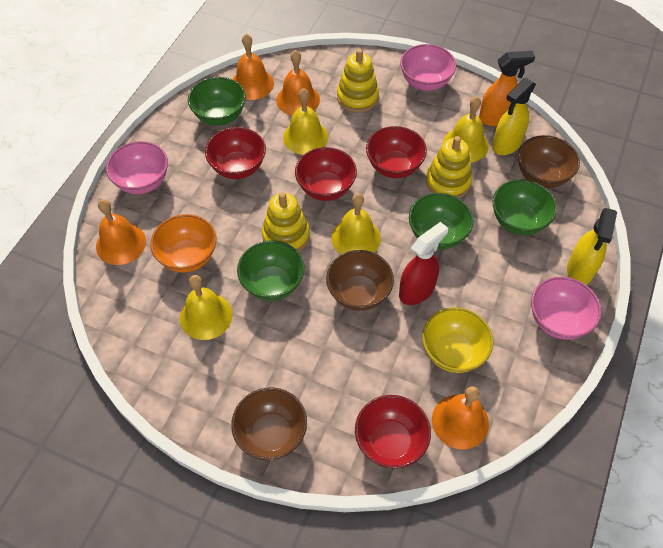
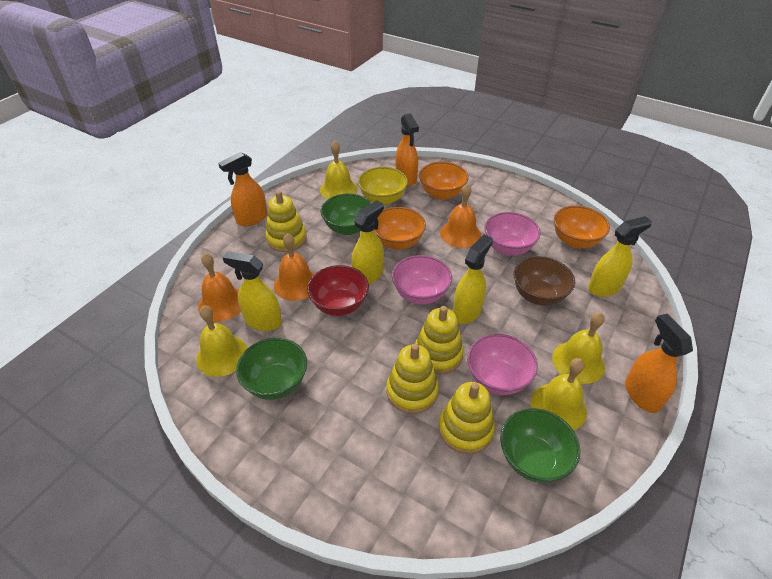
brown bowl: [231,387,307,460] [326,250,394,311] [518,135,580,188] = 3 -> [514,256,575,306] = 1
green bowl: [188,77,246,126] [237,241,304,301] [409,193,473,250] [492,179,557,235] = 4 -> [236,338,307,400] [321,194,371,235] [500,408,580,483] = 3
orange bell: [96,199,146,265] [233,34,274,100] [276,50,320,116] [432,386,489,449] = 4 -> [198,253,241,322] [274,233,315,301] [440,184,481,248] = 3
orange bowl: [150,214,217,273] = 1 -> [374,207,426,250] [419,162,469,200] [554,206,610,248] = 3
orange spray bottle: [479,51,535,126] = 1 -> [218,152,267,226] [396,114,419,186] [625,313,693,413] = 3
red bowl: [205,127,266,179] [295,147,357,201] [355,395,431,469] [366,126,427,178] = 4 -> [307,265,369,316] = 1
red spray bottle: [399,222,448,305] = 1 -> none = 0
yellow spray bottle: [492,78,536,155] [567,208,617,285] = 2 -> [222,251,282,331] [352,200,384,284] [453,235,493,324] [588,216,652,297] = 4
yellow stacking toy: [262,192,310,252] [337,49,379,112] [426,136,472,198] = 3 -> [265,191,307,252] [386,344,439,414] [415,306,464,374] [439,382,495,454] = 4

